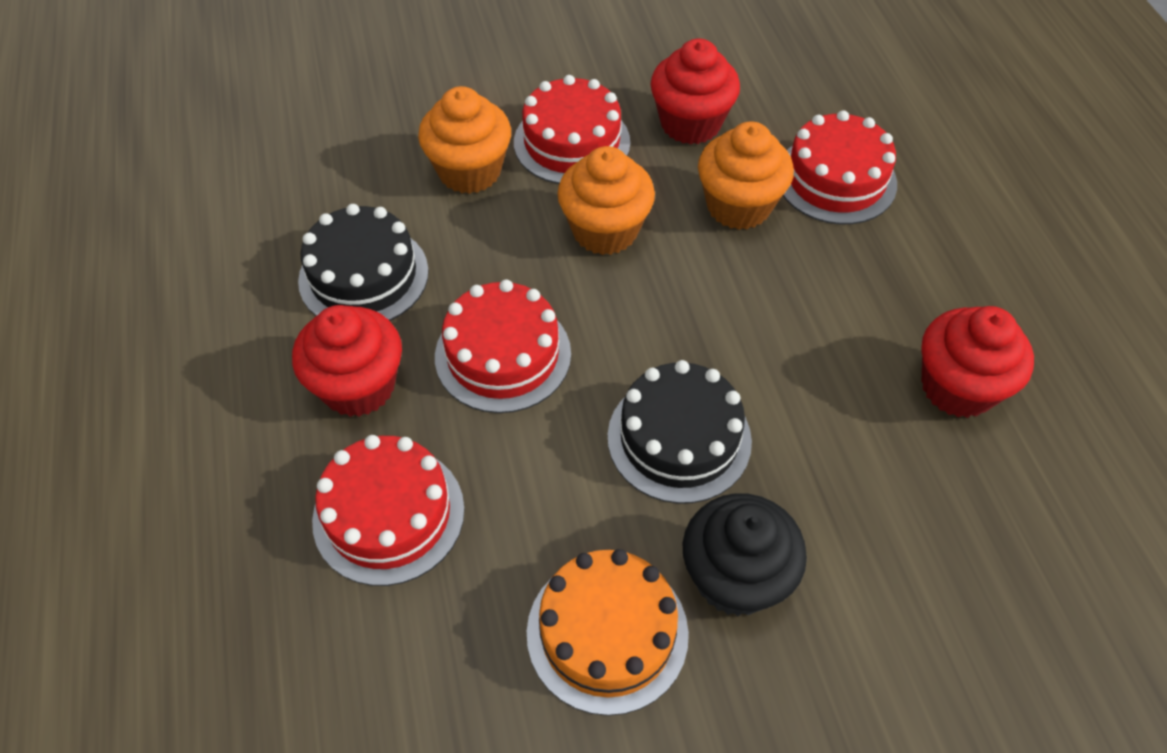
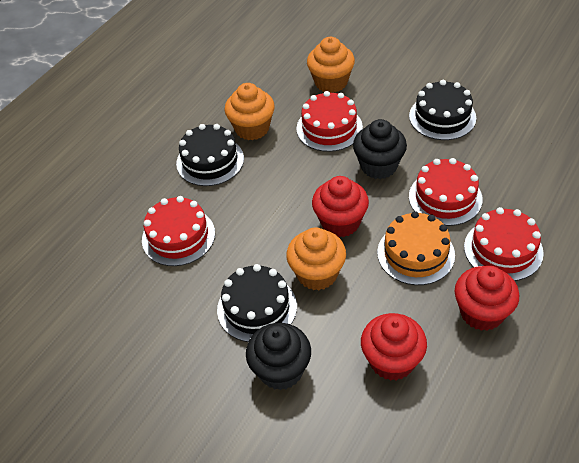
black cake: [298,204,429,321] [607,360,752,504] = 2 -> [176,124,244,186] [217,264,297,342] [409,80,476,140] = 3
black cupcake: [682,493,807,616] = 1 -> [246,323,311,390] [353,119,407,179] = 2

